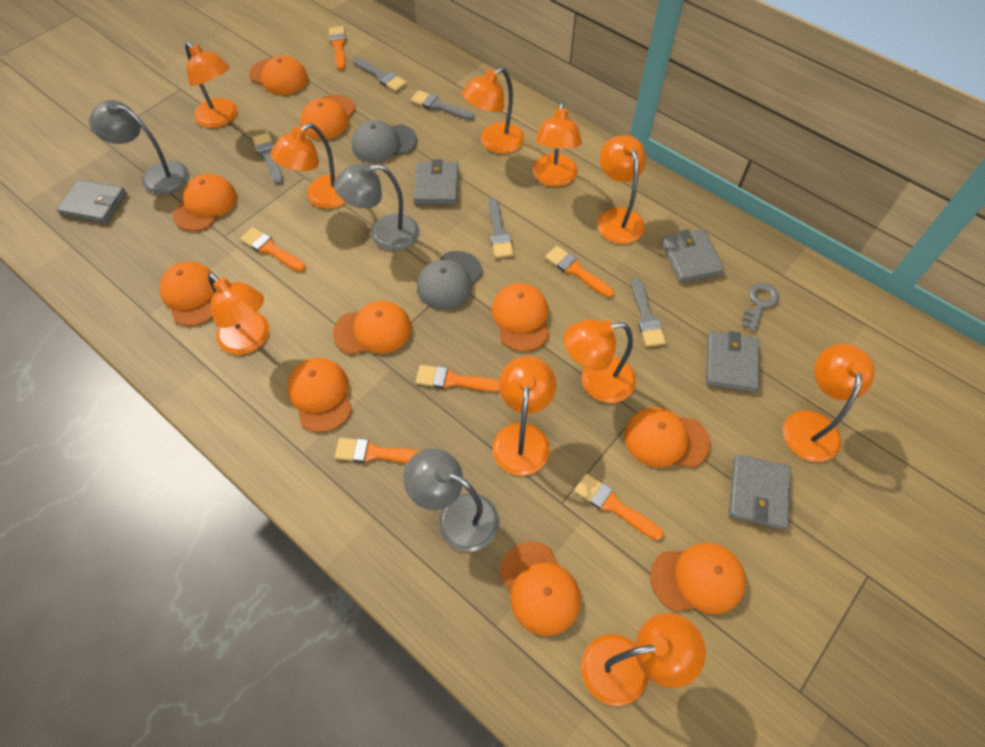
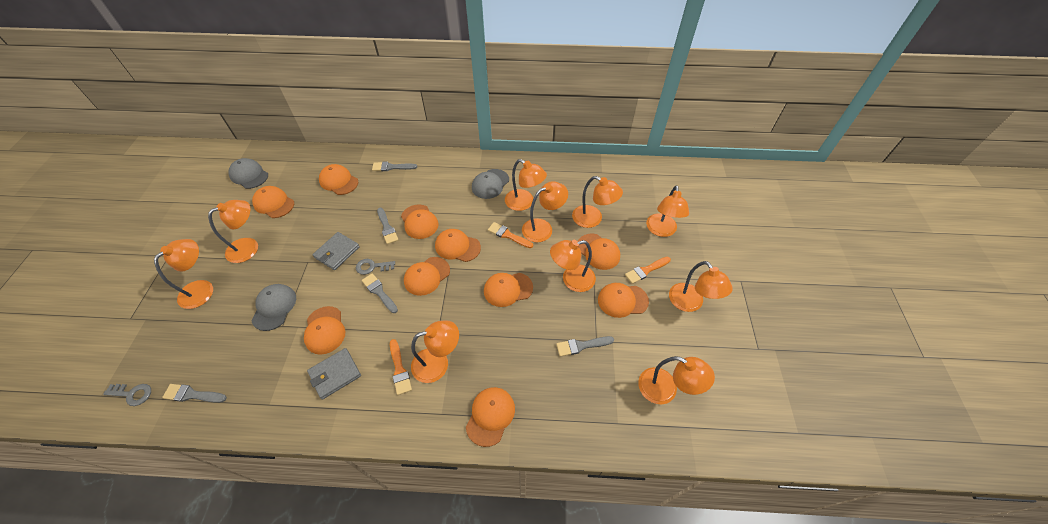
grey cap: [352,120,417,163] [417,251,482,310] = 2 -> [228,158,268,189] [251,284,296,331] [472,169,509,199] = 3
grey key: [742,283,779,332] = 1 -> [103,384,151,406] [356,259,395,275] = 2
grey lamp: [89,100,189,195] [334,162,419,251] [404,448,499,552] = 3 -> none = 0
grey wallet: [56,179,127,224] [413,159,458,205] [661,229,724,283] [706,331,760,392] [728,454,791,530] = 5 -> [307,348,361,399] [312,232,360,270] = 2
orange brush: [240,227,305,272] [329,26,346,70] [335,438,420,463] [416,365,500,392] [545,246,614,298] [574,473,663,540] = 6 -> [390,339,412,395] [488,222,533,248] [625,257,671,284] = 3

